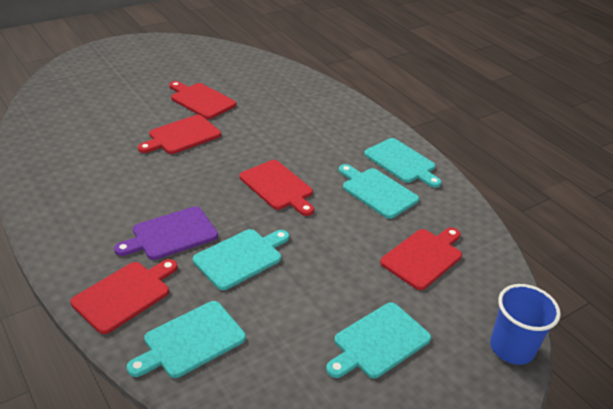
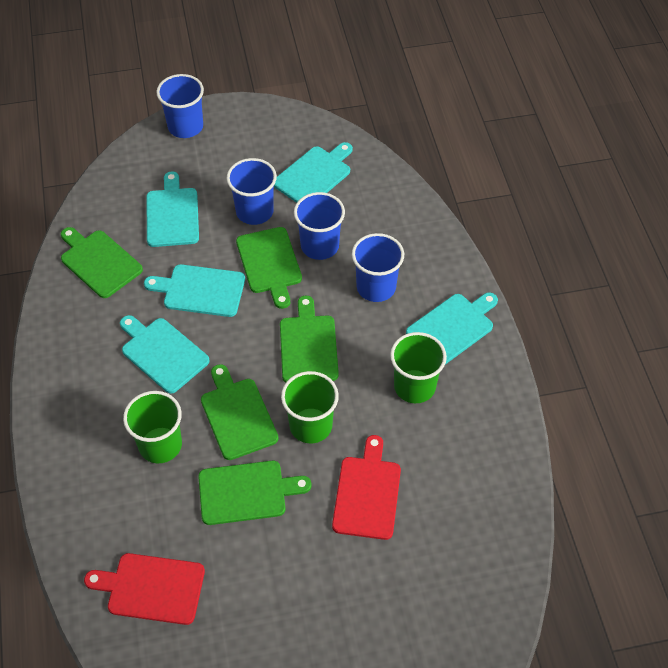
blue cup: [490,284,561,365] = 1 -> [156,74,204,138] [226,158,277,225] [294,192,345,260] [352,233,404,302] = 4
green cup: none = 0 -> [123,391,182,463] [281,371,339,443] [390,332,447,403] = 3
green cutting board: none = 0 -> [61,227,143,298] [198,461,311,525] [201,364,279,460] [236,227,302,309] [280,296,339,383] = 5
purple cutting board: [114,206,218,260] = 1 -> none = 0
red cutting board: [71,259,177,334] [138,115,221,154] [169,81,236,119] [240,160,314,216] [380,227,462,290] = 5 -> [84,553,205,625] [332,435,401,540] = 2

